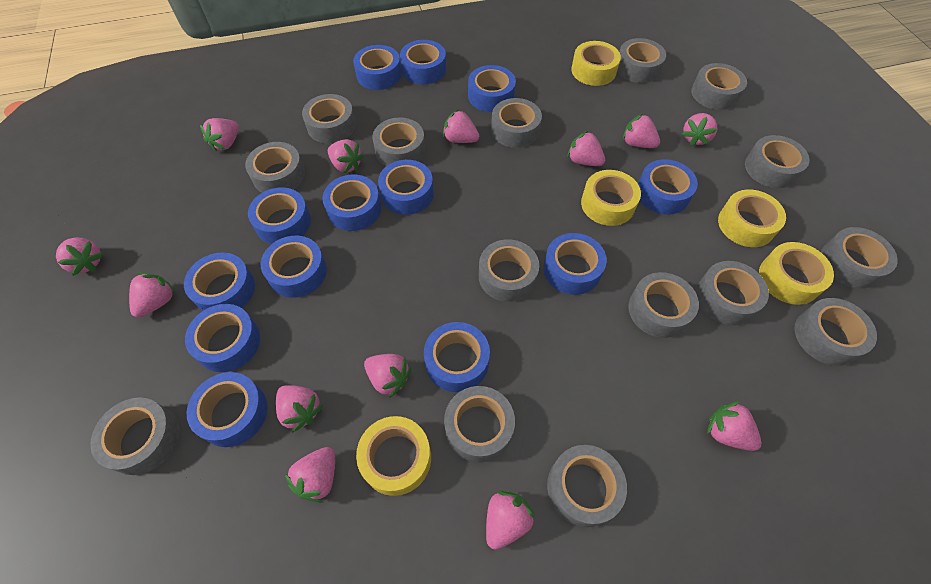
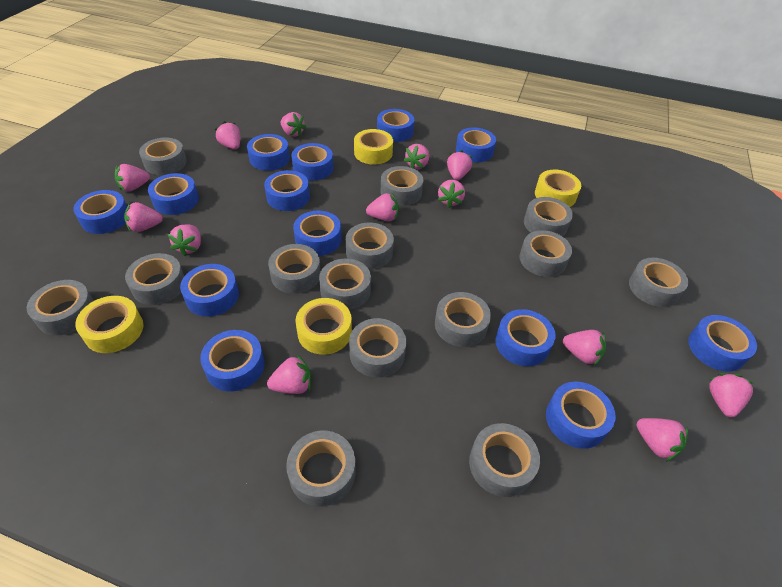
grey tape: [90,397,179,475] [245,142,305,192] [302,94,356,143] [373,117,425,166] [444,386,515,463] [479,239,539,302] [491,98,542,148] [547,445,627,527] [617,38,666,83] [628,272,699,338] [691,63,747,110] [696,261,769,325] [745,135,809,188] [794,298,877,366] [821,227,897,288] = 15 -> [27,280,94,336] [125,253,184,305] [139,138,187,175] [268,244,321,294] [286,431,356,507] [319,259,371,310] [346,223,394,269] [349,318,406,377] [381,166,423,206] [435,292,491,347] [469,423,540,497] [519,230,572,277] [524,197,573,237] [629,258,688,307] = 14
yellow tape: [356,416,431,496] [571,41,621,86] [581,170,641,226] [718,189,786,247] [759,242,834,305] = 5 -> [75,296,144,353] [296,298,352,355] [354,129,393,165] [535,170,581,207] = 4

